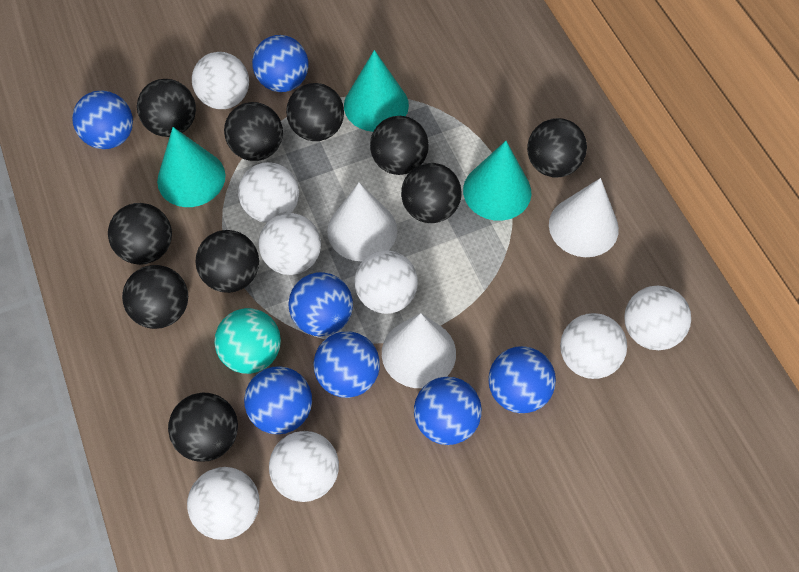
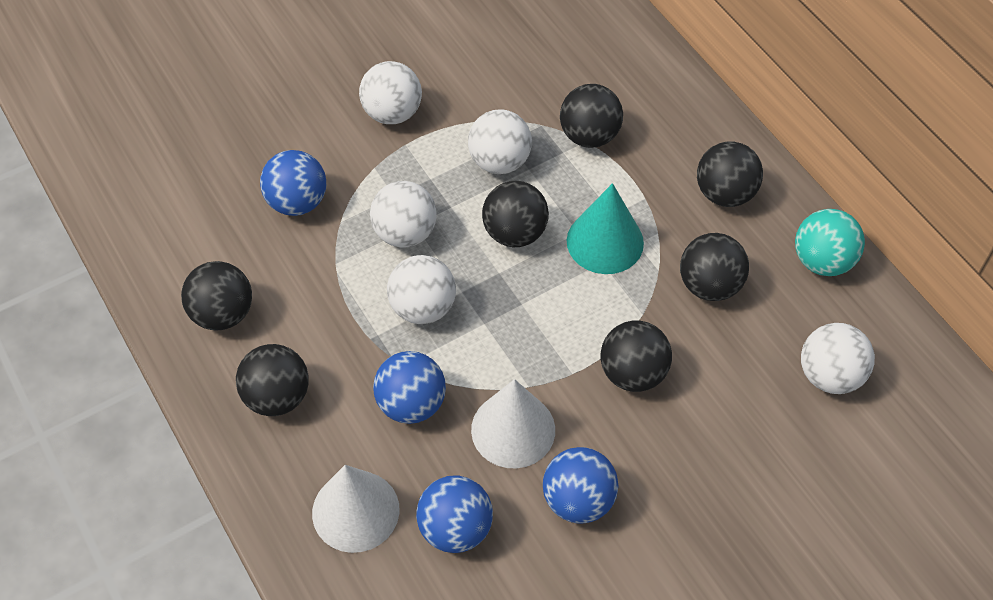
black ball: [108,203,172,265] [122,265,188,329] [137,79,196,137] [168,393,238,462] [195,230,259,293] [224,102,283,161] [286,83,344,141] [370,116,429,175] [401,163,462,223] [527,118,587,177] = 10 -> [181,261,252,331] [236,344,309,416] [482,181,549,247] [560,84,623,148] [601,321,672,392] [680,233,749,301] [697,142,763,207] = 7
blue ball: [72,91,133,149] [244,366,312,434] [252,35,309,92] [288,272,353,336] [314,331,380,398] [414,377,482,445] [488,346,556,413] = 7 -> [260,150,326,216] [373,351,446,424] [416,476,493,553] [543,447,619,524] = 4
turquoise cone: [157,127,225,207] [344,50,409,132] [463,141,531,221] = 3 -> [567,183,644,274] = 1
white ball: [187,467,260,540] [192,52,249,109] [238,162,299,223] [258,213,321,275] [269,431,339,502] [354,250,418,314] [560,313,627,379] [624,286,691,350] = 8 -> [359,61,422,124] [370,181,437,248] [387,255,456,324] [468,109,532,174] [801,323,875,394] = 5
white cone: [327,183,397,261] [382,313,456,388] [549,178,619,257] = 3 -> [312,465,399,553] [471,379,555,468] = 2

